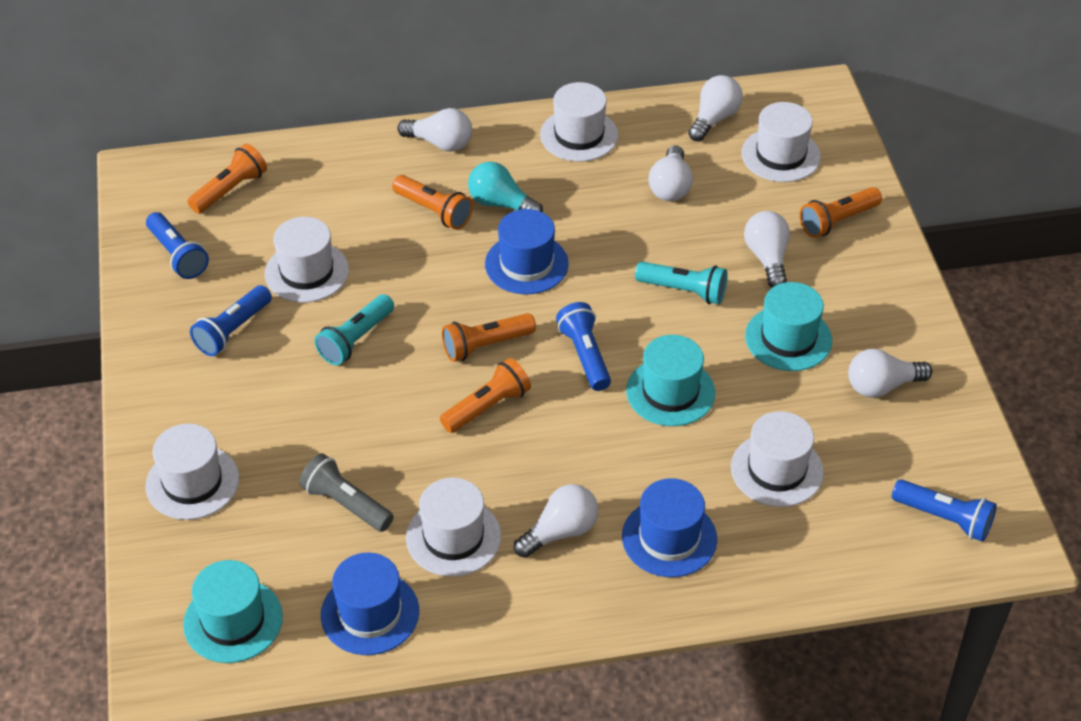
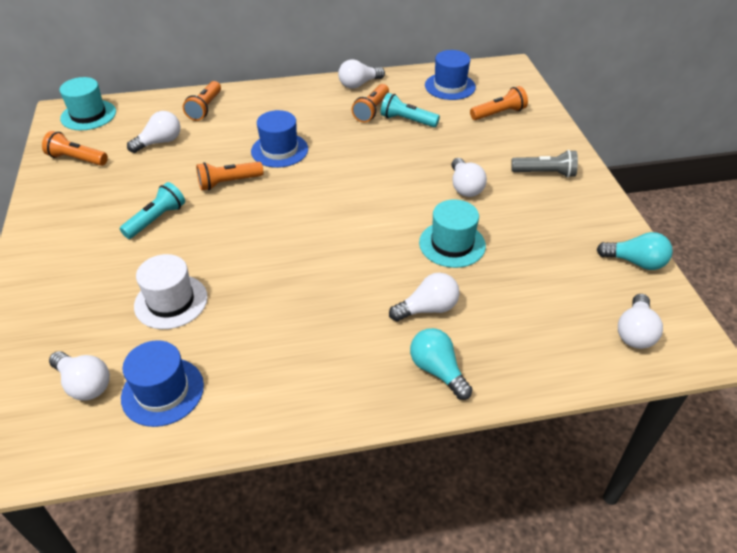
blue flashlight: [146,212,209,279] [190,285,272,356] [556,302,611,391] [892,479,997,542] = 4 -> none = 0
turquoise hat: [183,560,283,663] [626,335,715,426] [745,282,832,371] = 3 -> [60,77,116,130] [419,199,486,268] = 2
turquoise light bulb: [468,162,543,212] = 1 -> [410,328,473,400] [597,232,673,270] = 2
white hat: [145,424,239,520] [265,217,349,303] [406,478,501,577] [540,82,618,162] [731,411,824,507] [742,102,821,182] = 6 -> [134,254,208,329] = 1

